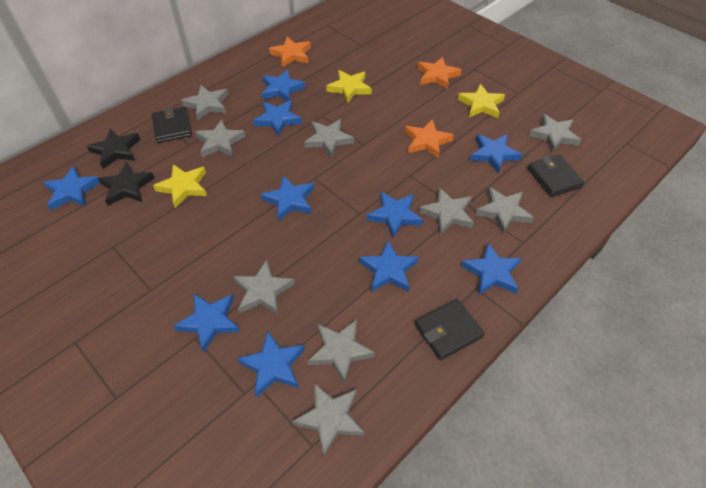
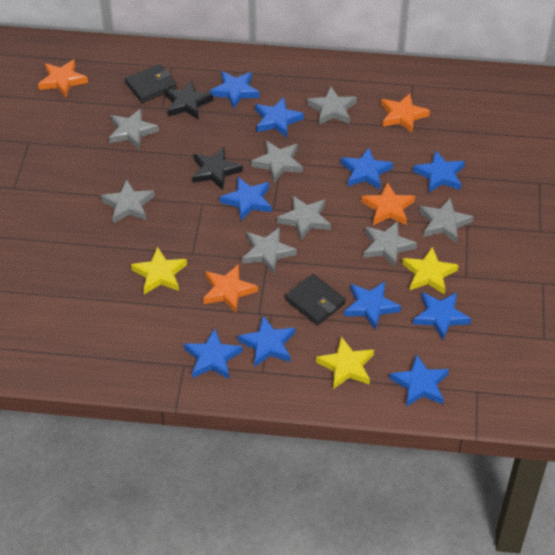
black wallet: [152,107,192,143] [415,299,485,360] [528,155,584,197] = 3 -> [125,64,177,103] [285,274,346,325] = 2
grey star: [181,85,228,120] [195,120,246,157] [233,260,295,315] [292,383,364,457] [304,119,354,158] [308,319,375,384] [419,188,474,235] [475,187,534,234] [529,114,581,152] = 9 -> [101,179,155,223] [109,108,159,149] [242,227,297,274] [251,141,303,183] [277,196,331,241] [307,86,357,125] [363,221,417,268] [419,198,473,243] = 8
orange star: [269,37,311,67] [405,119,454,159] [417,57,461,89] = 3 -> [38,59,88,98] [203,264,258,313] [361,182,415,225] [381,93,430,134] = 4

